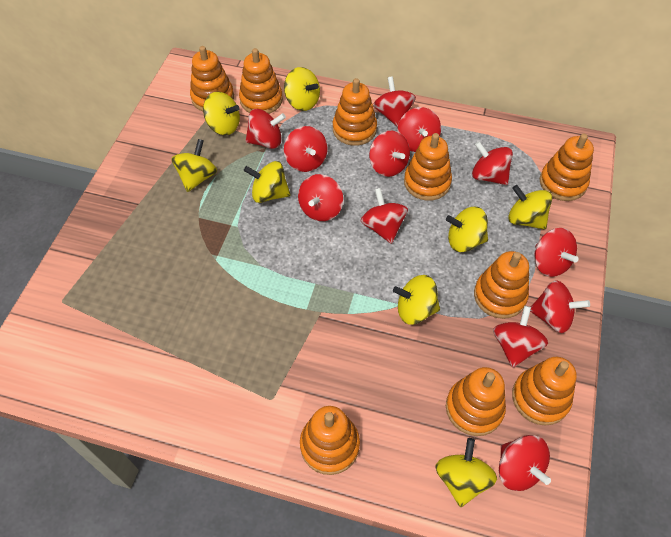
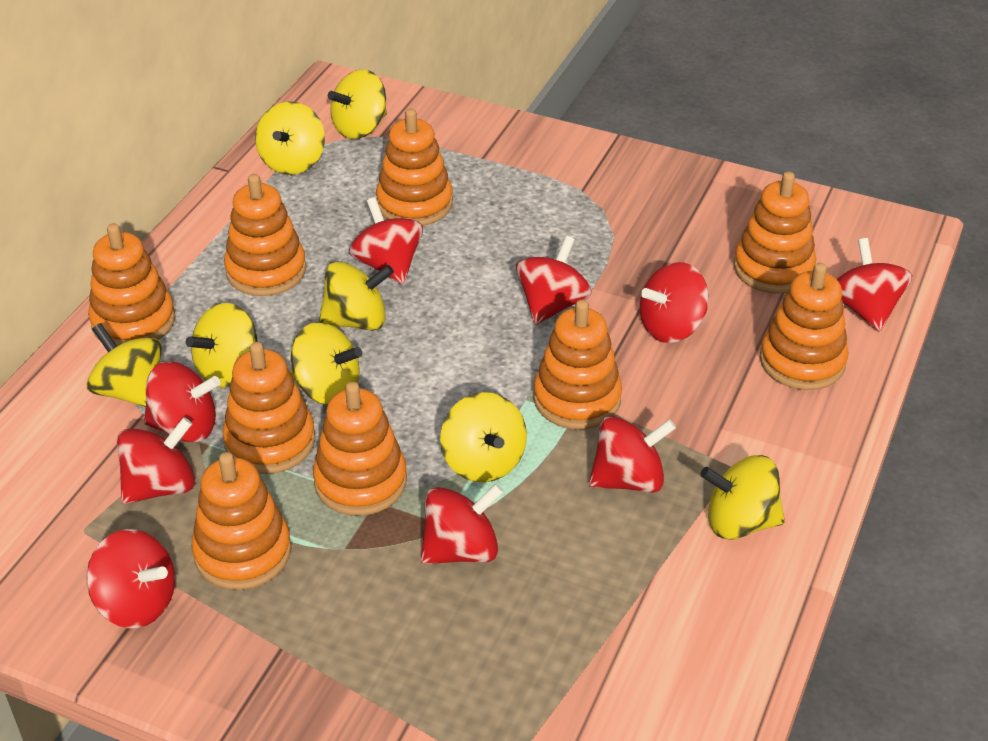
red spinning top: [246,109,286,149] [284,126,328,172] [298,174,343,221] [361,188,408,244] [369,131,410,177] [373,76,416,127] [397,107,441,152] [472,141,513,185] [493,306,548,368] [499,435,551,491] [530,280,590,333] [534,228,579,277] = 12 -> [87,529,175,628] [117,417,195,504] [144,362,221,442] [349,197,423,284] [421,484,504,564] [516,236,592,325] [589,416,676,493] [640,262,709,343] [837,238,912,332] = 9

